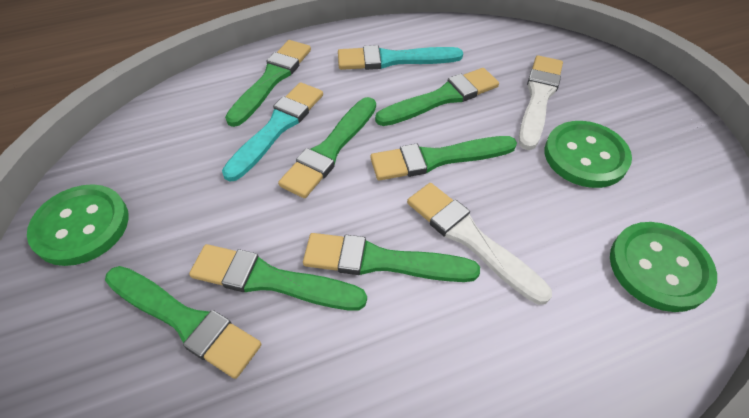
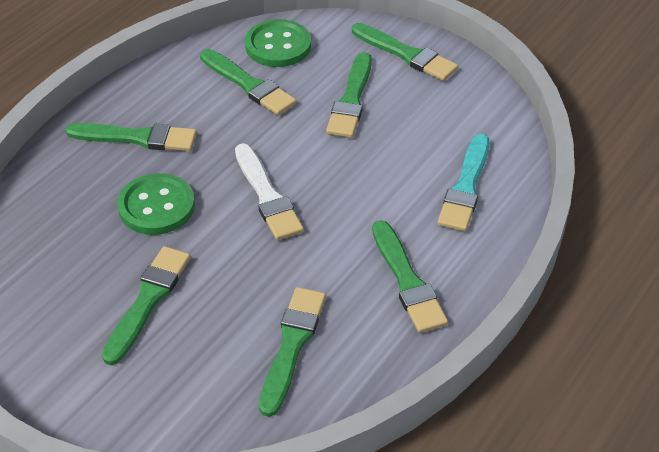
green button: [27,184,129,266] [545,121,632,188] [610,222,717,312] = 3 -> [117,173,195,235] [245,19,311,67] = 2
turquoise brush: [222,82,323,182] [338,45,463,70] = 2 -> [437,134,489,231] = 1
white brush: [407,183,552,305] [518,55,563,150] = 2 -> [235,143,304,240] = 1

